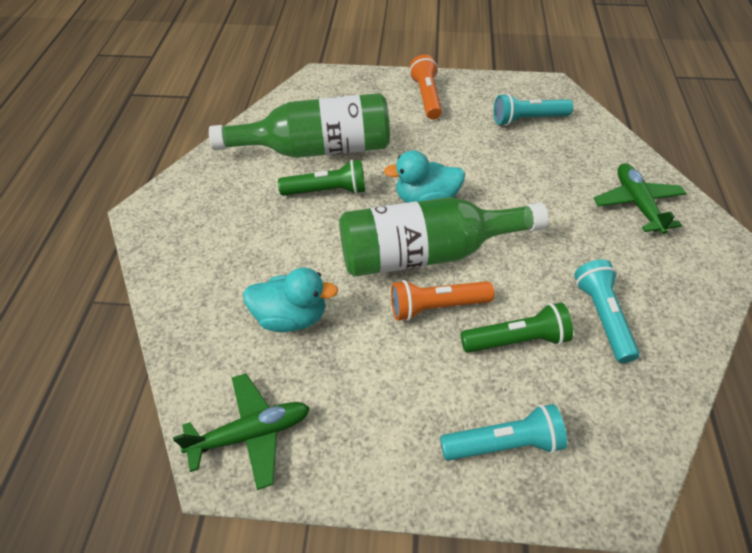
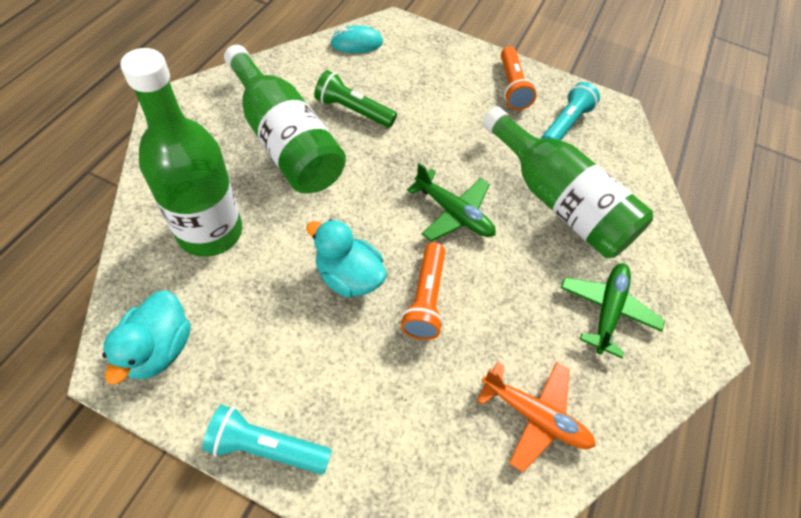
green bottle: [209,93,390,158] [339,197,548,277] = 2 -> [120,48,242,257] [224,45,346,193] [482,106,653,258] = 3
green flashlight: [278,159,365,196] [461,303,573,353] = 2 -> [314,70,397,128] = 1
orange plane: none = 0 -> [477,362,595,472] = 1
turquoise flashlight: [440,404,567,461] [494,93,573,126] [574,259,640,363] = 3 -> [202,405,332,474] [541,82,600,141] = 2
turquoise mouse: none = 0 -> [330,25,383,53] = 1

